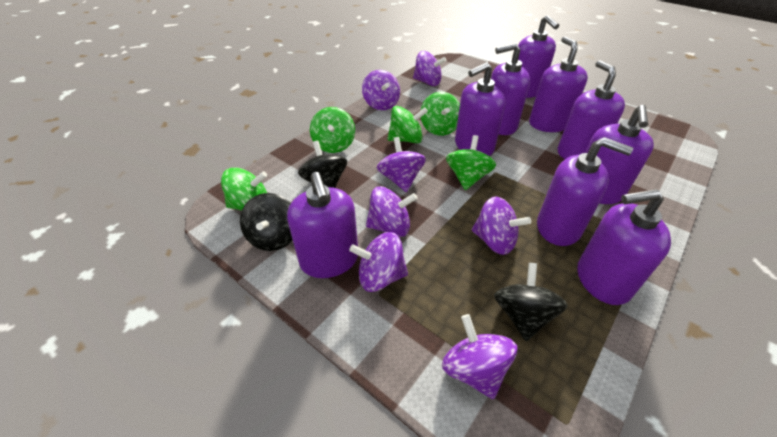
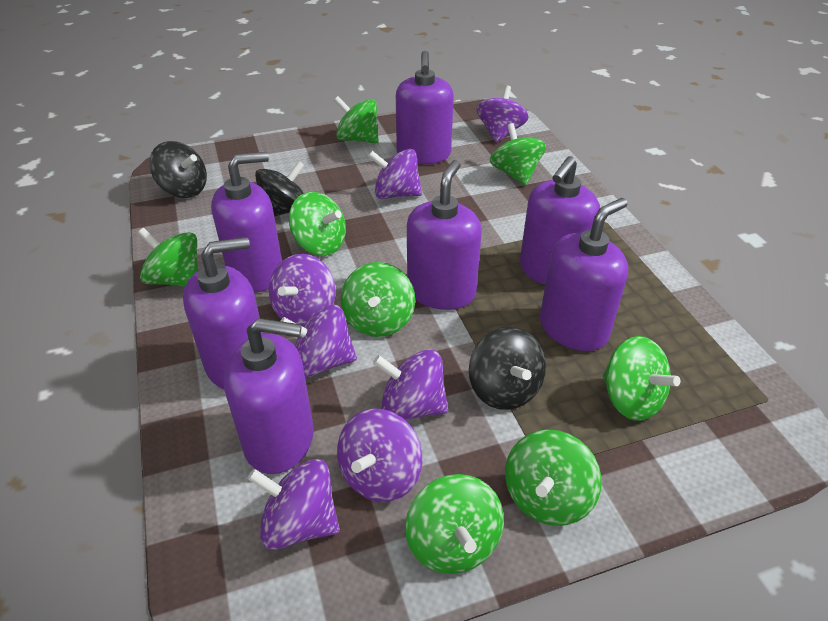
green spinning top: [221,167,267,211] [310,107,355,153] [387,106,428,143] [420,92,460,136] [446,135,496,190] = 5 -> [138,228,198,287] [289,192,346,256] [334,96,379,143] [341,262,415,337] [405,474,504,574] [490,123,546,186] [505,429,602,526] [603,336,680,421] = 8
purple soap dispenser: [287,172,358,278] [455,62,505,156] [491,43,530,135] [518,15,559,98] [529,36,588,132] [537,137,633,246] [557,60,625,159] [577,189,671,305] [585,105,654,204] = 9 -> [183,237,263,389] [211,152,282,292] [224,318,314,474] [396,51,454,164] [407,160,482,310] [520,156,600,285] [540,198,628,351] = 7

